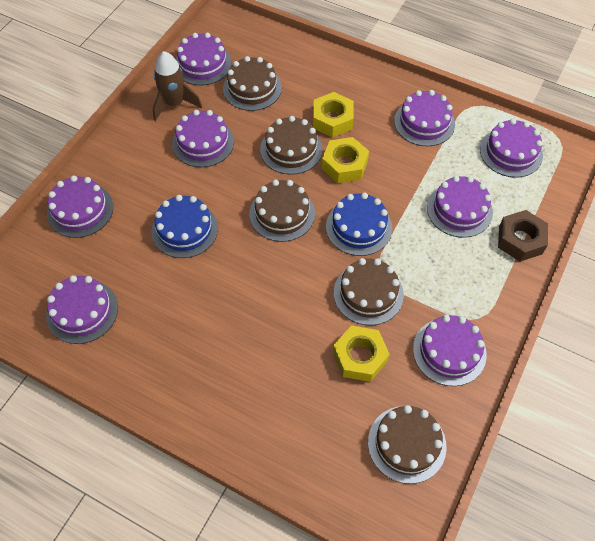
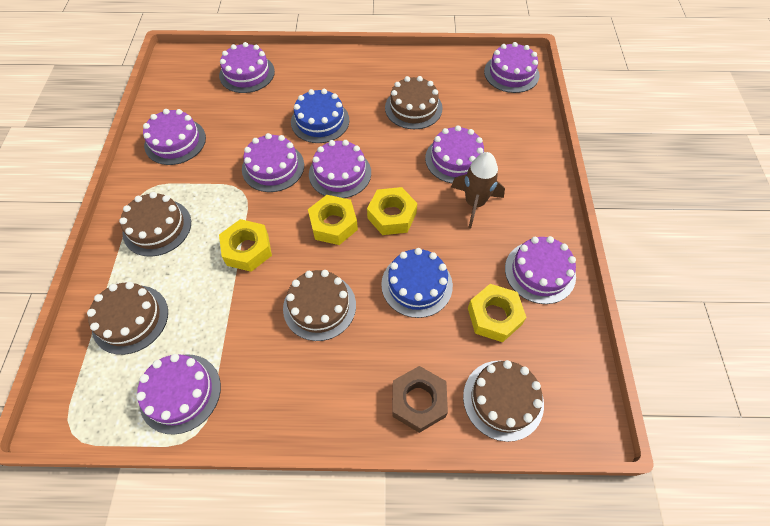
yellow nut: [313,92,354,138] [322,137,369,183] [333,326,390,382] = 3 -> [219,219,272,272] [308,195,358,245] [367,187,418,235] [468,284,527,342] = 4

